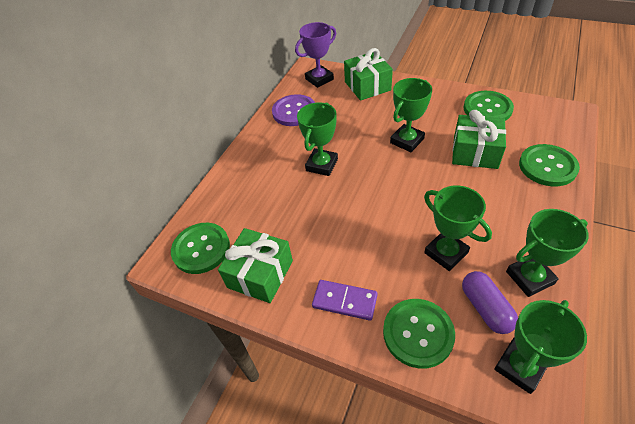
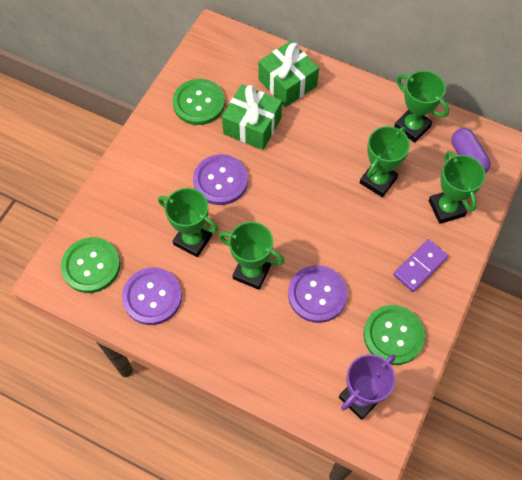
green button: [171,223,230,274] [383,299,455,369] [463,91,514,121] [519,144,580,186] = 4 -> [61,237,120,293] [173,79,225,125] [363,305,425,365] = 3
green gift: [218,228,293,303] [344,48,393,101] [452,110,506,169] = 3 -> [222,85,282,150] [258,41,319,107] = 2
purple button: [272,94,315,126] = 1 -> [122,267,182,325] [193,154,248,205] [288,265,348,323] = 3

